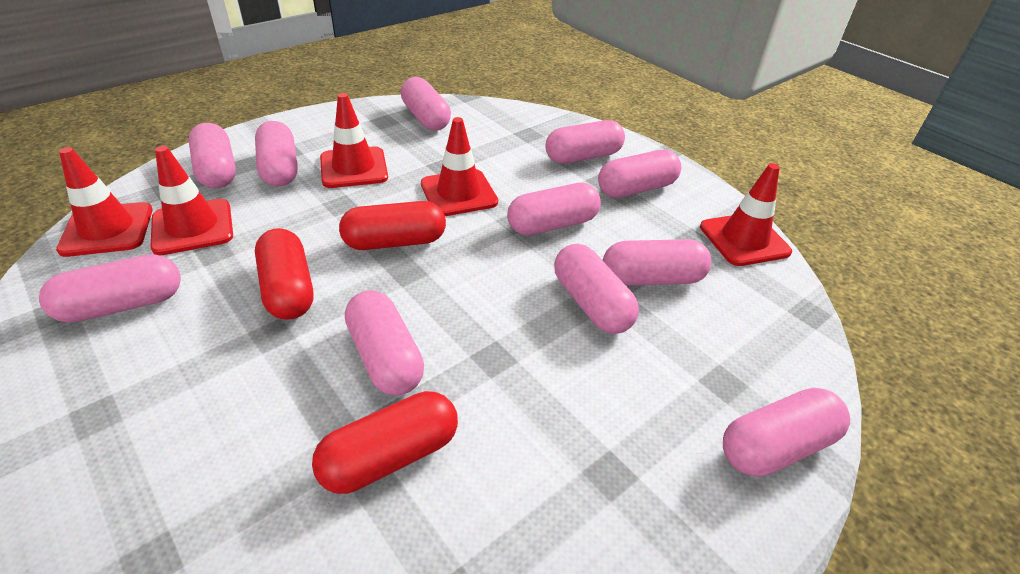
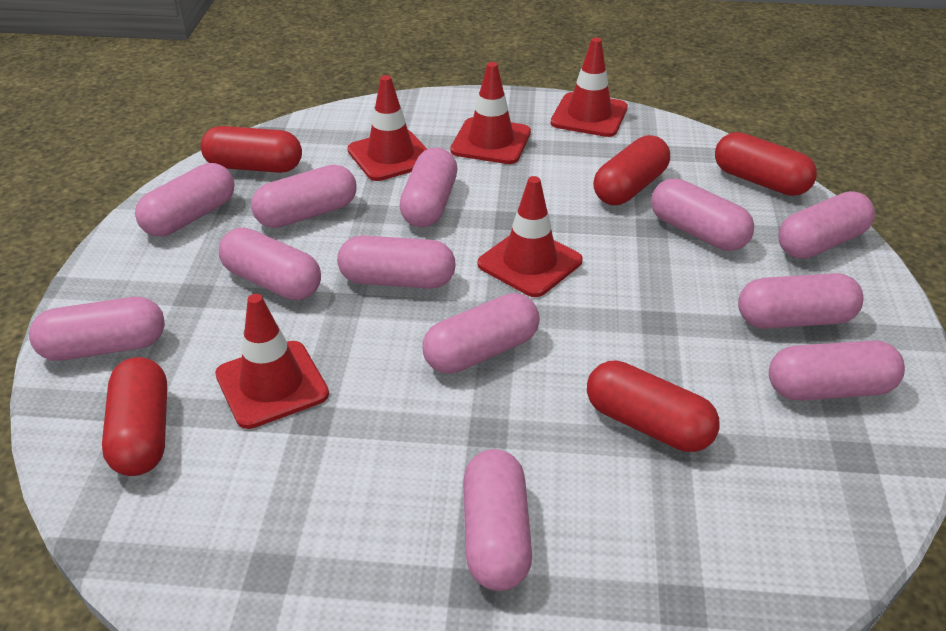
pink capsule: [39,254,181,322] [188,123,236,188] [255,121,298,186] [345,290,424,395] [401,77,451,131] [507,183,601,236] [545,120,625,164] [554,244,639,334] [598,150,681,198] [603,239,712,286] [723,388,850,477] = 11 -> [29,297,165,361] [135,163,234,236] [219,227,321,300] [251,165,357,228] [337,235,456,289] [399,148,457,227] [422,293,540,374] [463,449,532,591] [651,178,754,251] [738,273,863,329] [769,340,905,400] [778,191,875,259] = 12
red capsule: [255,228,313,320] [312,391,458,494] [339,201,446,250] = 3 -> [102,357,167,476] [201,126,302,173] [587,360,720,452] [593,135,670,205] [715,132,817,196] = 5

